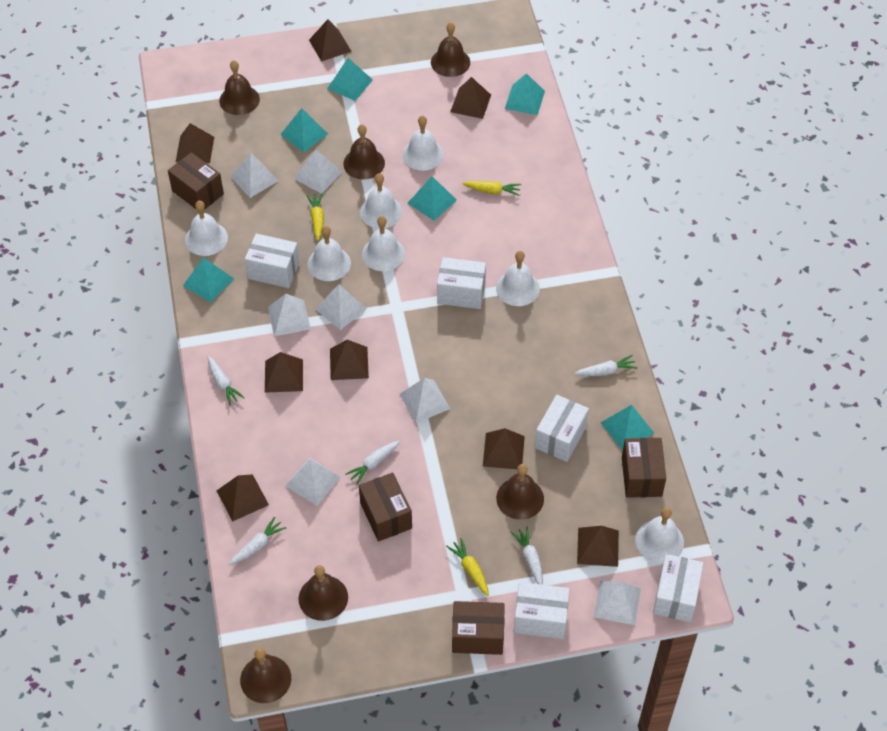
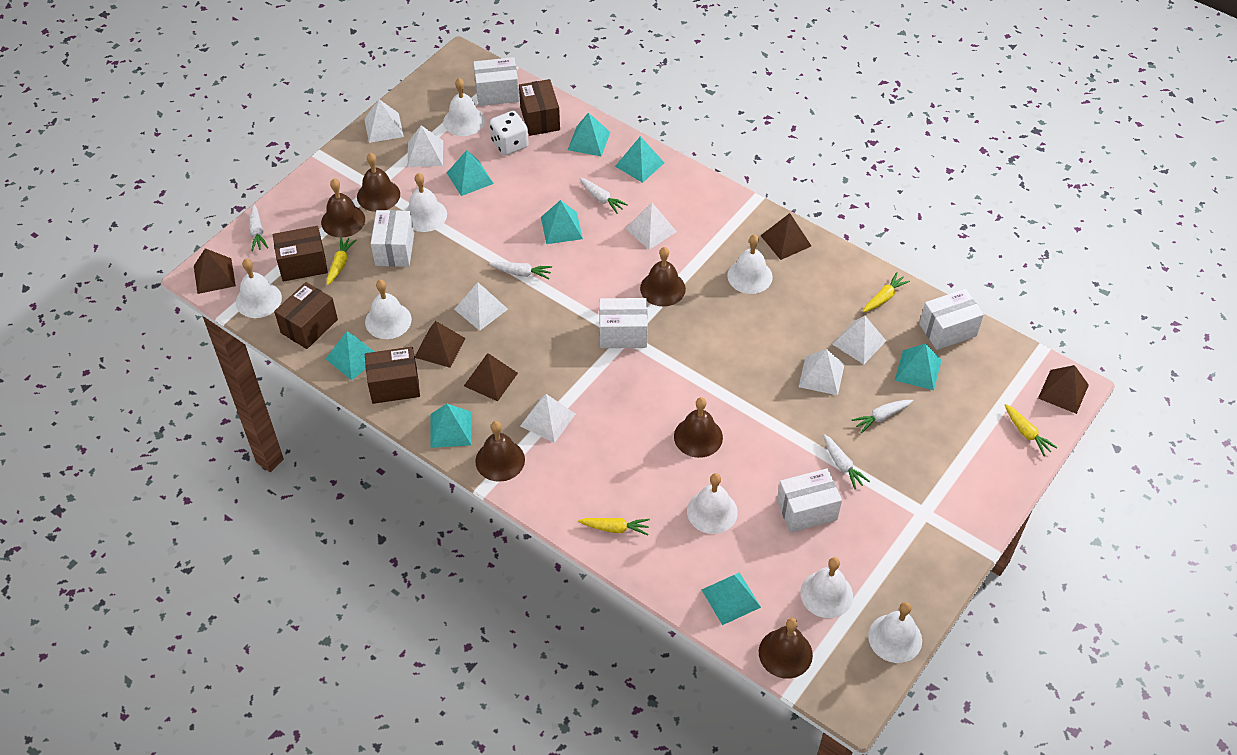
brown pyramid: [176,123,214,163] [216,474,269,522] [265,352,303,393] [309,19,352,62] [330,340,369,380] [450,77,491,119] [483,428,525,469] [577,526,619,567] = 8 -> [194,248,236,294] [415,321,465,368] [464,353,518,402] [761,213,811,260] [1038,365,1089,414] = 5
turquoise pyramid: [183,257,234,302] [280,108,328,152] [327,58,373,101] [408,176,456,221] [505,73,545,115] [601,405,654,450] = 6 -> [326,331,374,380] [430,404,472,448] [447,150,494,196] [541,200,583,244] [568,112,610,157] [615,136,664,183] [702,572,761,625] [895,343,942,390] = 8
white bell: [185,201,228,256] [307,226,351,281] [360,173,402,229] [362,216,405,271] [402,116,444,171] [496,251,540,306] [635,507,684,563] = 7 -> [236,259,282,318] [365,280,412,339] [405,173,447,232] [443,78,485,136] [687,473,738,534] [727,235,773,294] [800,557,853,618] [868,602,922,663] = 8
white dice: none = 0 -> [490,111,529,156] = 1
yellow carrot: [307,193,324,241] [446,538,489,596] [462,181,521,196] = 3 -> [327,237,356,285] [578,518,650,535] [863,272,910,312] [1005,404,1058,456] = 4

